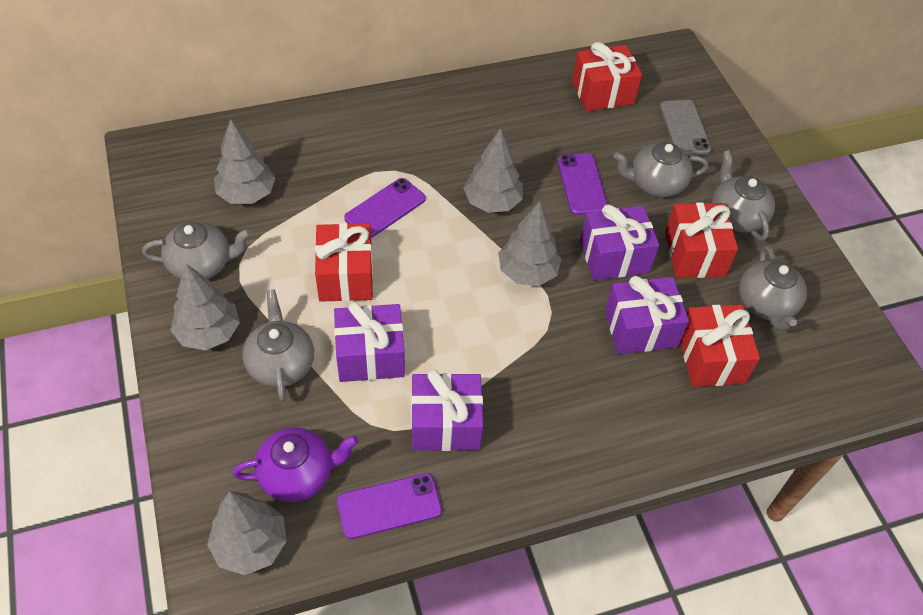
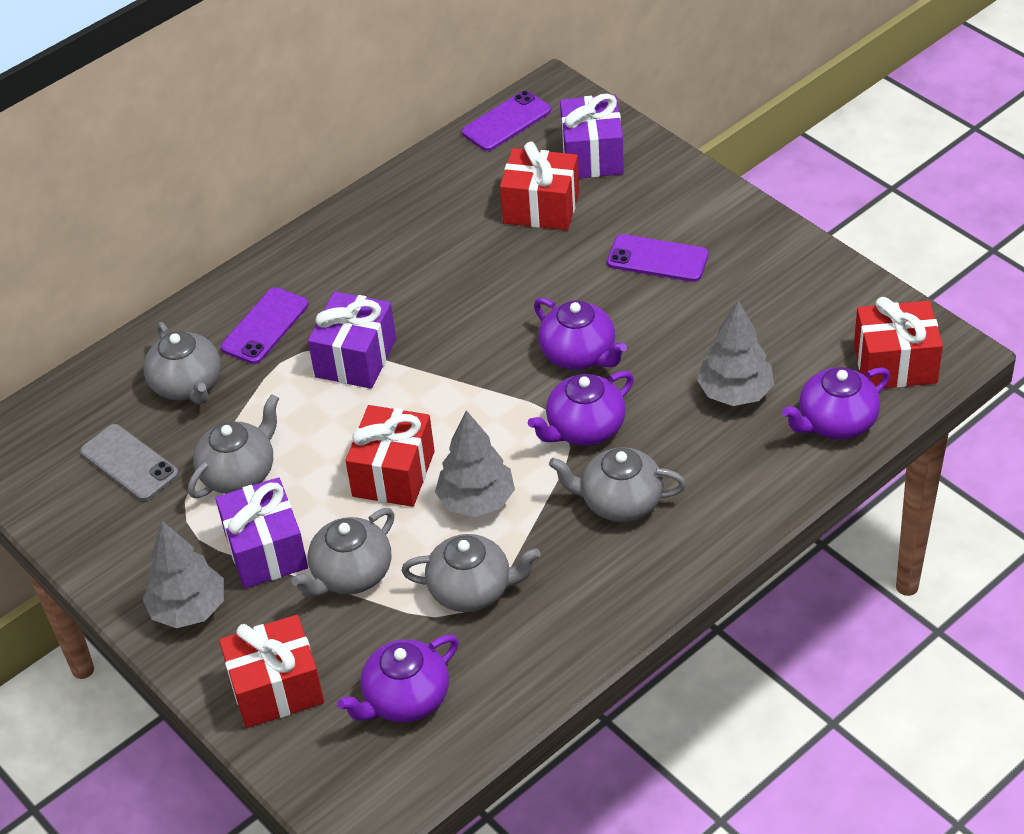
grey tree: [170,264,240,351] [207,491,287,575] [214,119,275,204] [463,128,523,213] [498,201,562,286] = 5 -> [142,521,224,628] [435,410,515,517] [697,300,774,406] = 3
purple gift: [334,302,405,382] [411,370,483,451] [580,204,659,280] [605,276,689,354] = 4 -> [215,477,308,588] [308,291,396,389] [560,94,624,178] = 3
purple teapot: [233,427,359,502] = 1 -> [337,635,459,722] [528,371,634,446] [534,298,627,370] [782,367,890,440] = 4

